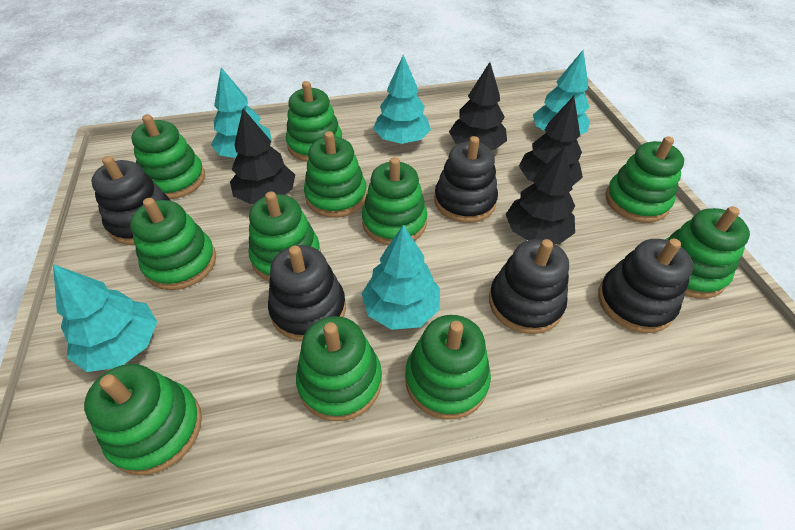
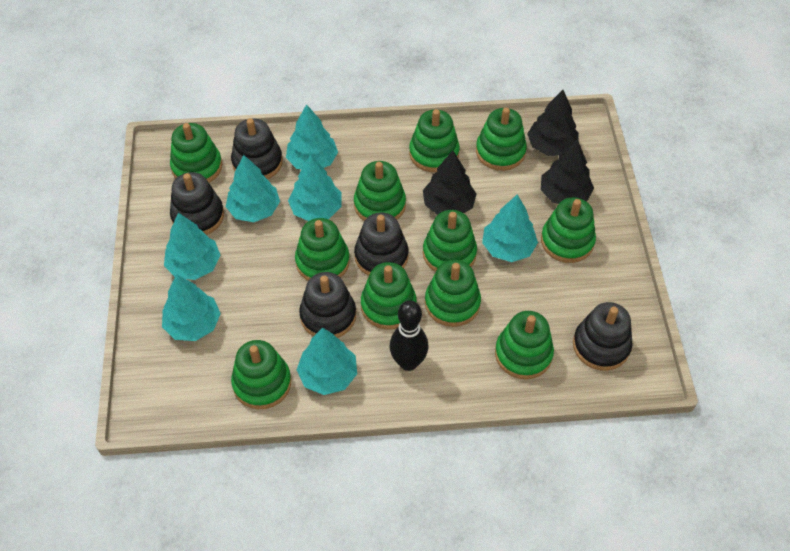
black bowling pin: none = 0 -> [390,300,428,371] = 1
black tree: [230,109,295,204] [449,62,507,150] [506,146,575,244] [519,96,583,186] = 4 -> [423,150,477,215] [527,90,579,156] [541,139,594,204] = 3
turquoise tree: [53,264,157,372] [211,68,272,158] [362,225,440,330] [373,55,431,144] [533,50,590,135] = 5 -> [162,274,221,341] [164,213,221,280] [226,155,280,222] [286,104,338,170] [288,154,342,221] [297,328,357,395] [482,194,538,262] = 7

